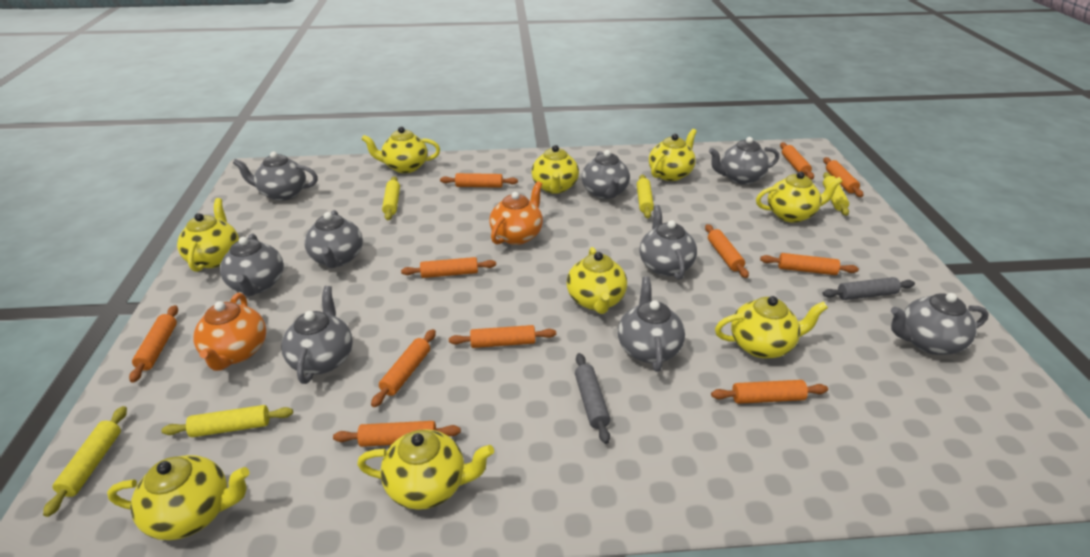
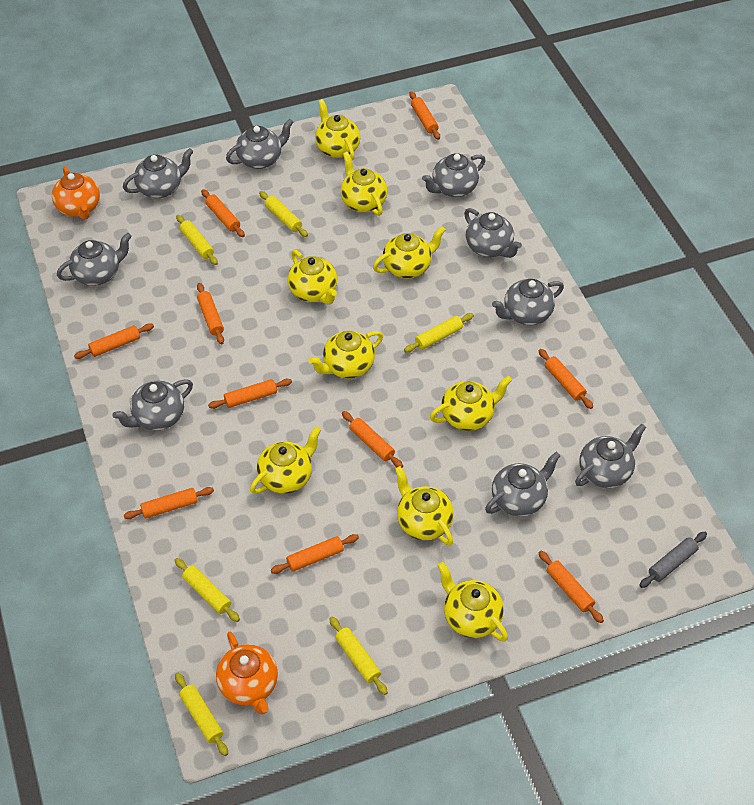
grey rolling pin: [575,353,610,444] [823,277,915,300] = 2 -> [640,532,707,588] = 1
orange rolling pin: [129,305,178,383] [333,421,461,447] [371,329,436,407] [401,257,496,278] [440,173,518,188] [449,325,556,348] [705,224,749,278] [711,380,828,404] [760,253,859,275] [780,142,814,179] [823,157,863,197] = 11 -> [74,323,154,359] [124,487,214,519] [197,283,224,344] [201,189,245,237] [208,379,292,409] [271,534,359,574] [342,411,403,468] [409,91,440,140] [539,349,593,409] [539,551,604,623] = 10
yellow rolling pin: [43,406,127,517] [161,405,293,437] [382,176,400,220] [637,174,654,218] [823,172,849,216] = 5 -> [174,558,240,622] [175,673,228,756] [176,215,218,265] [259,191,308,237] [329,617,388,695] [404,313,474,353] = 6

